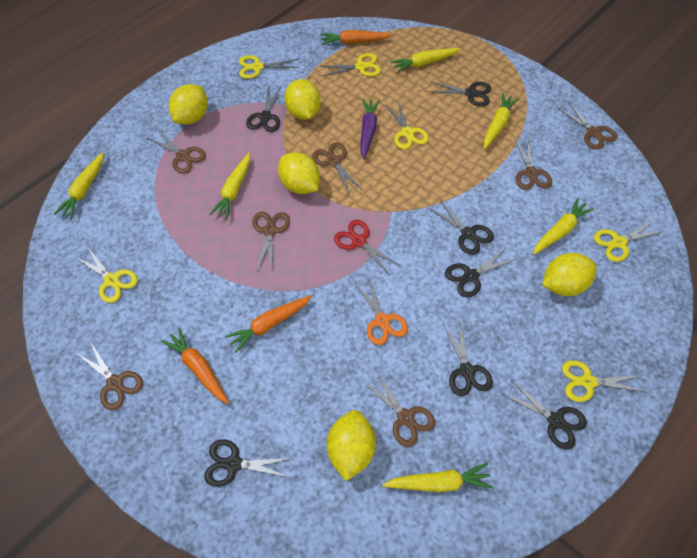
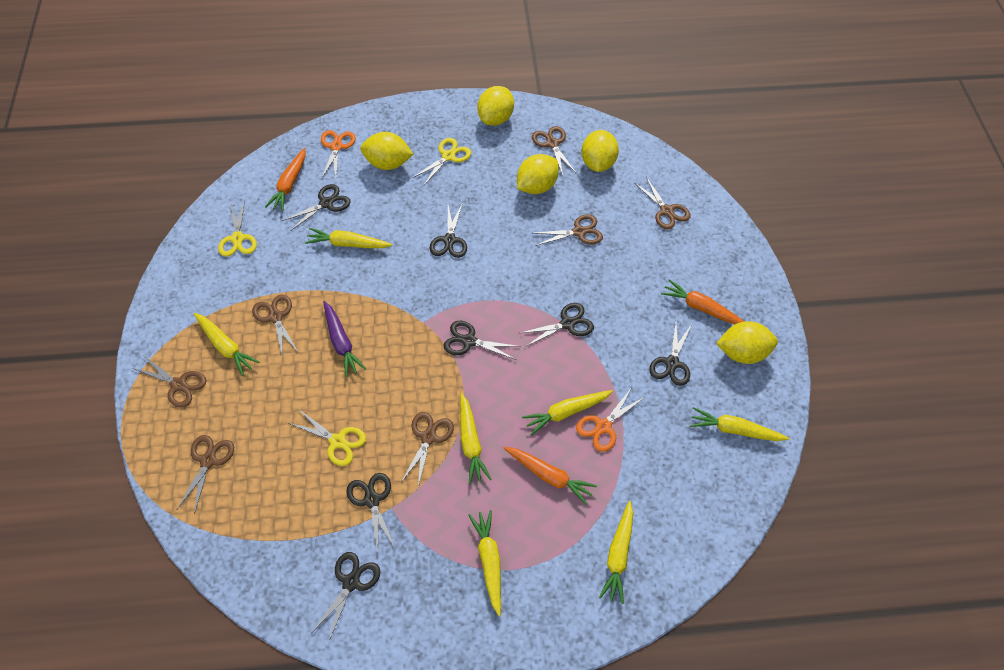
orange scissors: [354,277,408,345] = 1 -> [321,130,356,179] [576,387,645,452] = 2
red scissors: [334,220,401,275] = 1 -> none = 0
yellow carrot: [54,152,104,219] [209,153,250,219] [382,463,493,492] [391,48,461,73] [484,93,519,149] [533,198,594,255] = 6 -> [194,313,260,376] [305,228,392,248] [460,393,492,484] [468,510,501,616] [522,390,613,435] [599,501,633,604] [690,407,789,441] = 7
yellow scissors: [75,248,138,303] [239,55,299,79] [320,53,381,76] [385,101,429,149] [562,360,646,402] [594,220,664,262] = 6 -> [218,200,257,257] [289,410,366,466] [413,138,471,185] = 3

